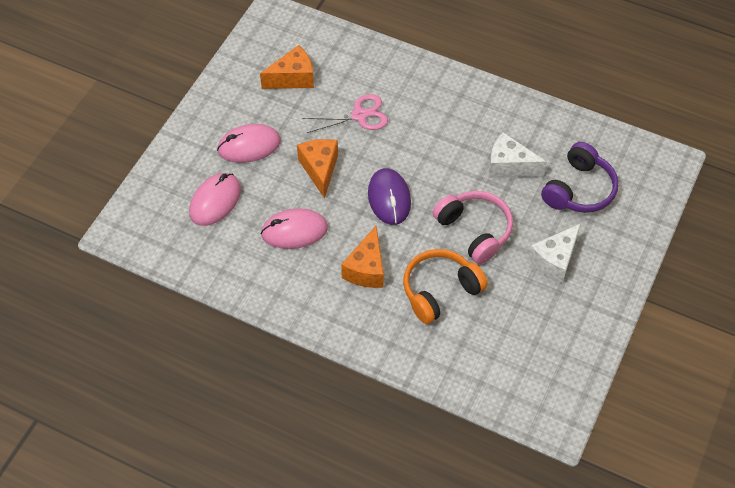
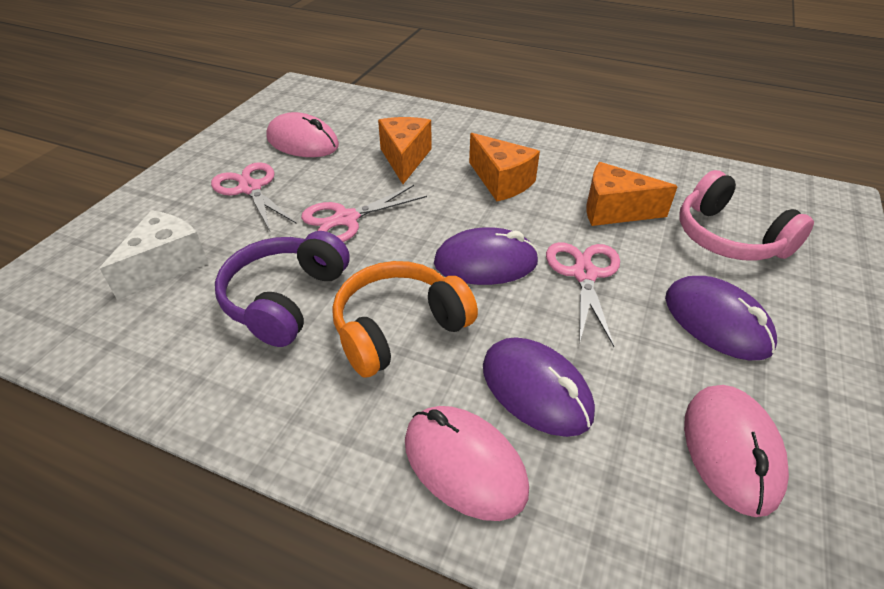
pink scissors: [302,94,388,133] = 1 -> [211,162,296,231] [301,185,427,242] [546,242,620,347] = 3
purple mouse: [368,168,411,225] = 1 -> [434,227,539,285] [483,337,595,437] [665,276,777,360] = 3
white cheese: [489,132,546,178] [528,223,581,283] = 2 -> [100,210,208,300] = 1

